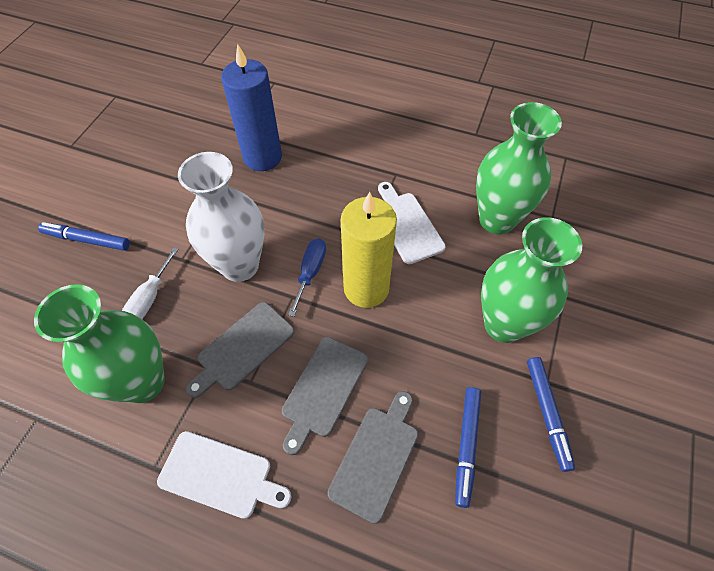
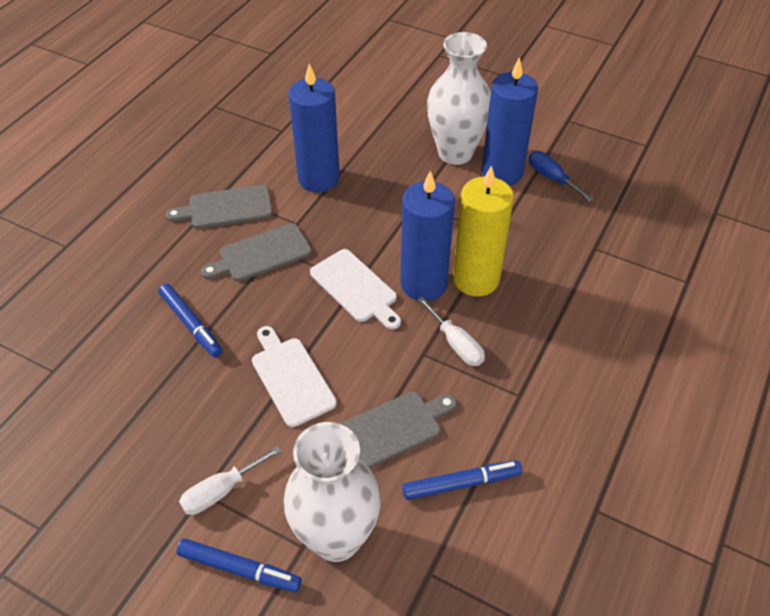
blue candle: [221,43,282,171] = 1 -> [289,64,340,192] [400,170,455,301] [482,57,538,186] = 3
green vase: [34,284,165,403] [476,102,562,234] [481,217,582,343] = 3 -> none = 0
white screwdriver: [122,247,179,319] = 1 -> [179,445,282,515] [418,297,485,366] = 2
white vase: [178,152,264,282] = 1 -> [283,422,381,562] [427,32,491,165] = 2

